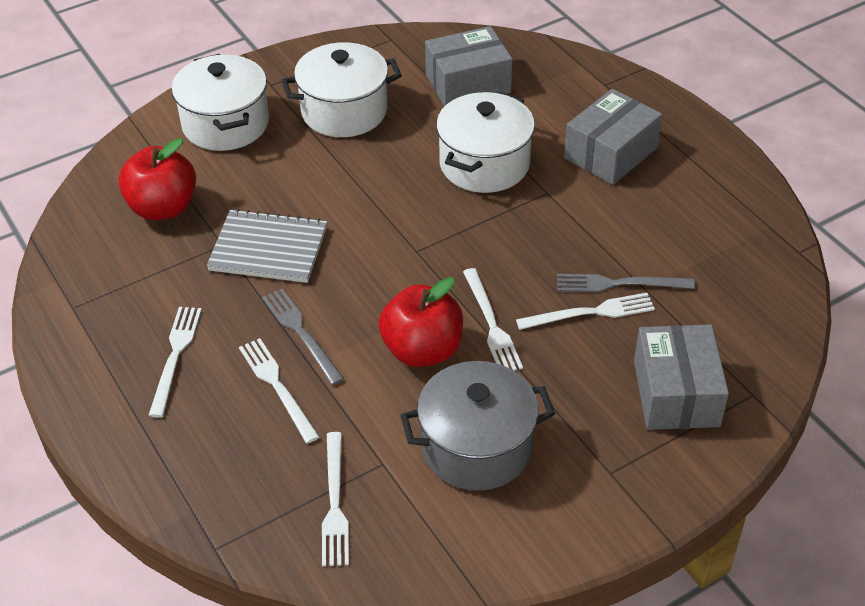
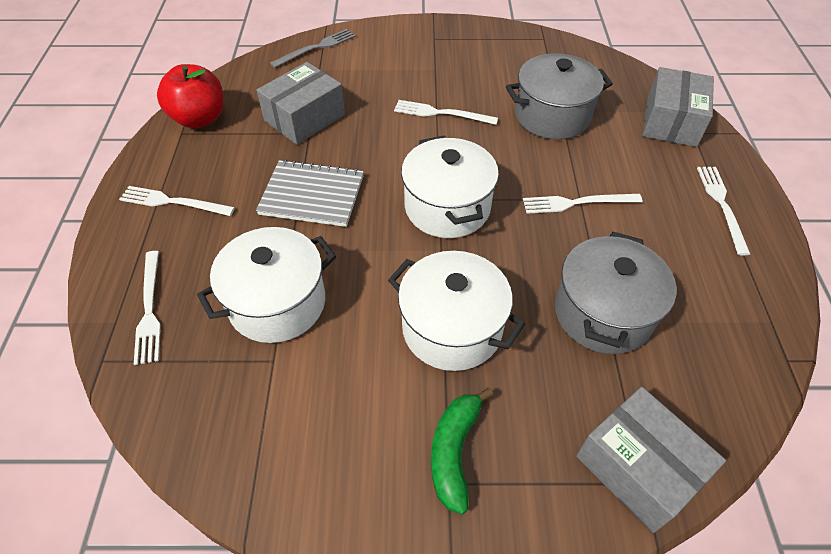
green banana: none = 0 -> [431,388,494,515] = 1
grey fork: [262,289,344,385] [557,274,695,292] = 2 -> [270,29,356,68] = 1
grey pot: [400,361,555,491] = 1 -> [506,53,613,140] [555,232,677,354] = 2
red apple: [118,138,196,220] [379,277,463,367] = 2 -> [157,64,223,128] = 1

